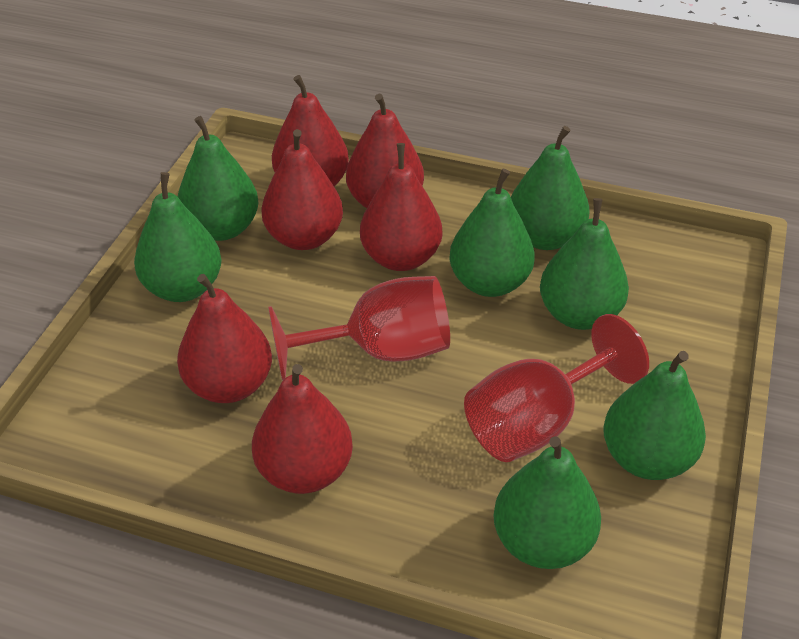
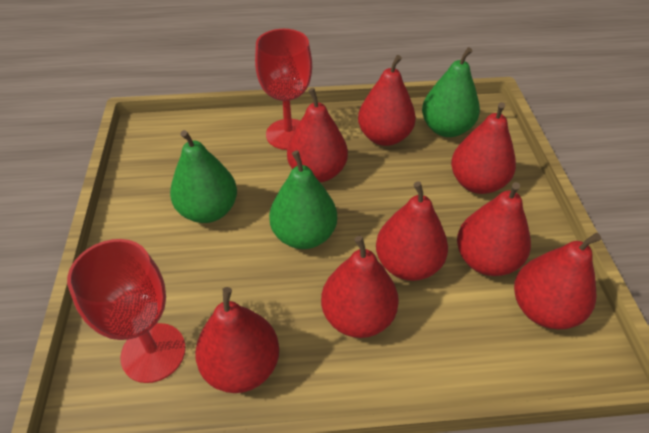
green pear: [134,172,221,302] [178,116,259,241] [449,169,535,297] [493,436,601,569] [511,126,590,250] [540,198,629,330] [603,351,706,480] = 7 -> [170,130,237,223] [269,150,337,249] [422,47,480,137] = 3
red pear: [177,274,272,403] [252,364,353,494] [261,129,343,250] [272,75,349,186] [346,94,424,208] [360,143,442,271] = 6 -> [195,287,279,393] [287,88,348,182] [321,236,399,338] [358,55,416,146] [376,181,448,281] [451,102,516,194] [457,182,531,276] [514,233,601,329] = 8

